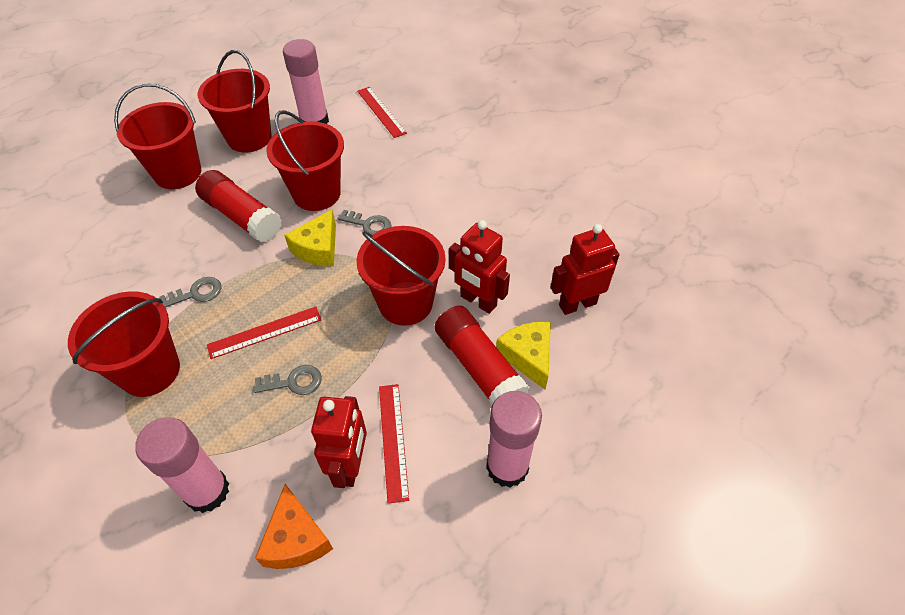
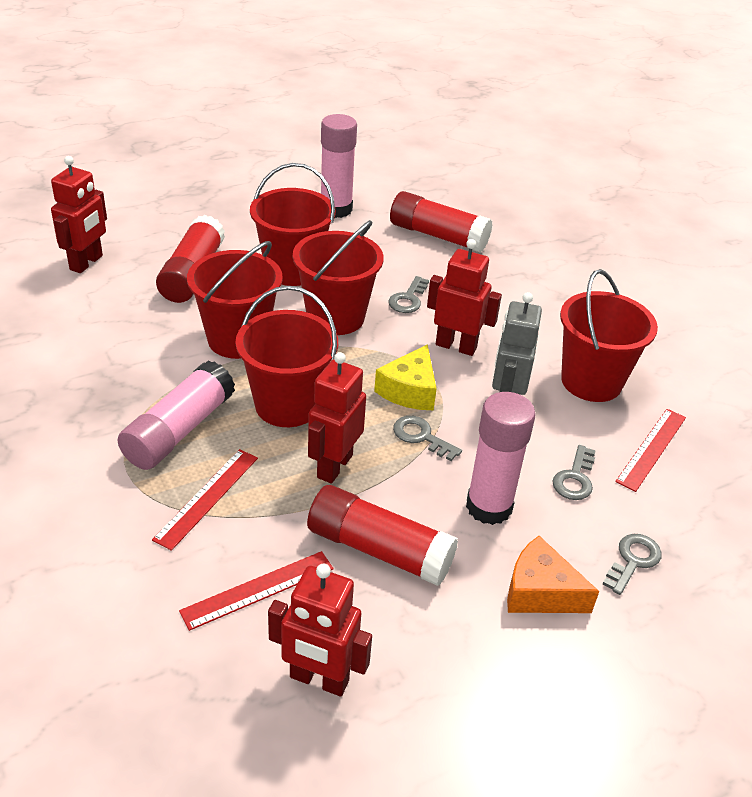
grey key: [159,277,222,308] [253,365,322,395] [337,210,392,235] = 3 -> [388,276,429,313] [393,416,462,461] [552,445,596,500] [603,534,661,595] = 4
grey robot: none = 0 -> [492,292,542,395] = 1
red glue stick: [195,170,282,242] [435,305,530,405] = 2 -> [156,215,225,303] [307,485,458,586] [390,191,493,252] = 3
red robot: [311,396,367,488] [449,220,510,314] [550,224,620,315] = 3 -> [51,156,107,273] [268,564,372,696] [308,352,366,483] [427,239,502,356] = 4
yellow cheese: [284,210,336,266] [496,322,551,390] = 2 -> [374,344,437,411] = 1

